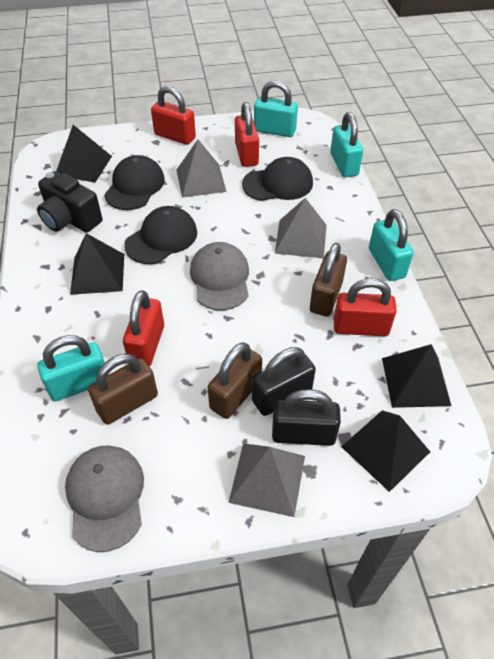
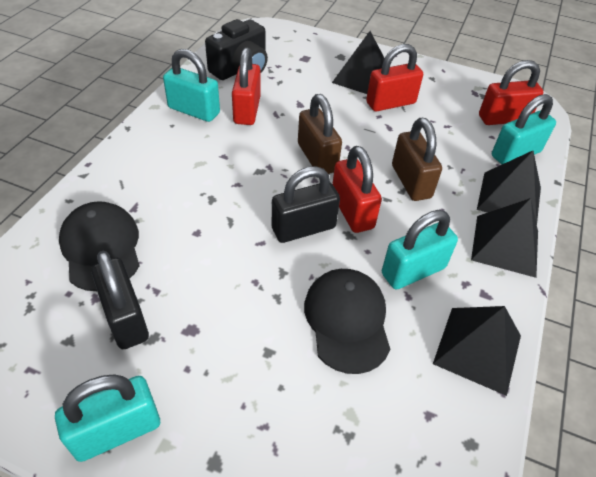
black cap: [104,155,165,210] [124,206,197,264] [242,157,313,201] = 3 -> [59,201,139,291] [304,269,390,374] = 2
brown padlock: [88,354,158,425] [208,342,262,419] [310,243,347,317] = 3 -> [298,94,342,174] [392,118,442,201] = 2
grey cap: [65,445,144,552] [190,242,249,310] = 2 -> none = 0
grey pyramid: [176,140,227,198] [228,443,305,517] [275,198,326,258] = 3 -> none = 0

